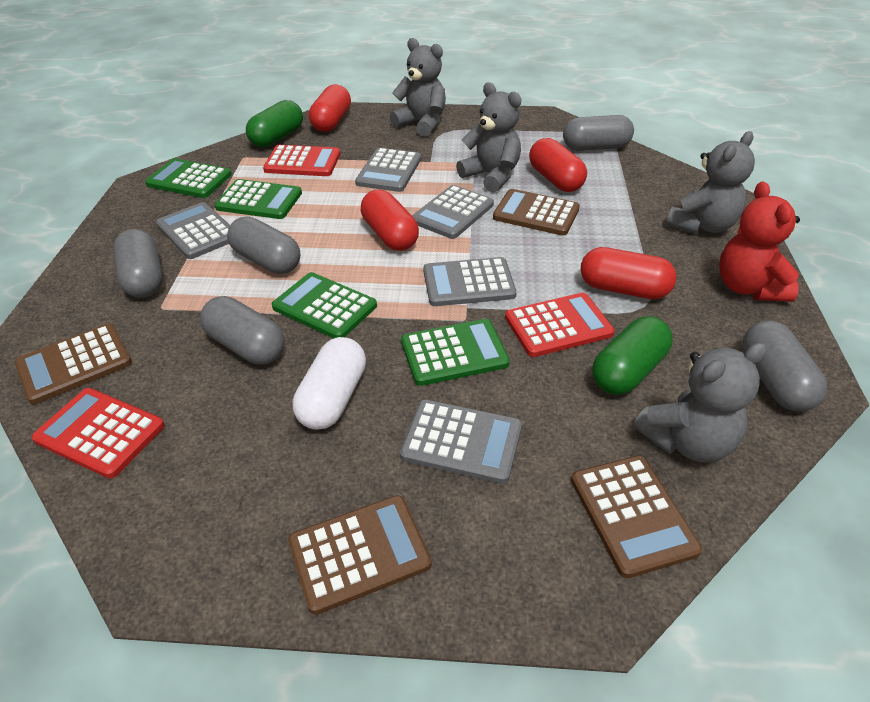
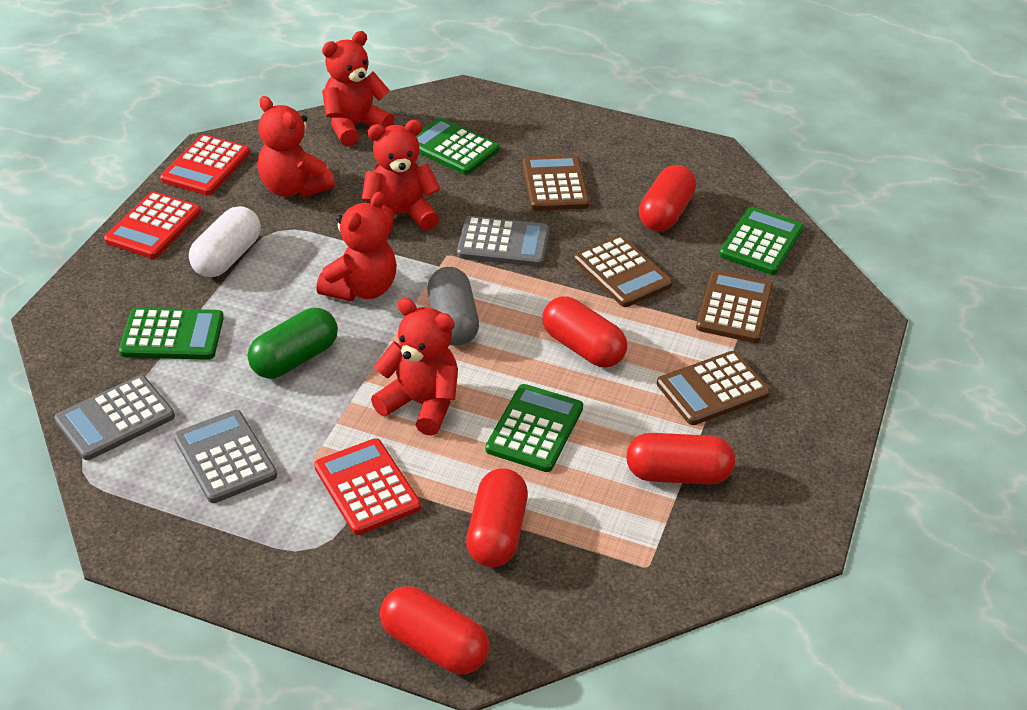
green capsule: [246,100,303,148] [592,316,673,395] = 2 -> [248,308,338,379] = 1
grey calculator: [156,202,230,259] [355,148,421,192] [400,399,522,484] [412,185,494,239] [423,257,517,306] = 5 -> [54,375,175,460] [174,410,277,503] [457,216,549,267] = 3
grey capsule: [113,229,163,298] [200,296,285,365] [227,217,300,274] [563,115,634,151] [743,320,827,412] = 5 -> [427,267,479,346] = 1
grey teddy bear: [390,38,446,136] [456,82,521,193] [633,342,767,462] [666,131,755,234] = 4 -> none = 0
red capsule: [309,84,351,132] [361,190,419,251] [529,138,587,192] [581,247,677,299] = 4 -> [380,586,489,674] [466,468,528,567] [542,296,627,368] [626,433,735,485] [639,165,696,231] = 5
red teddy bear: [719,182,800,302] = 1 -> [258,96,335,197] [316,192,397,301] [322,31,394,146] [362,120,440,234] [371,298,458,436] = 5

